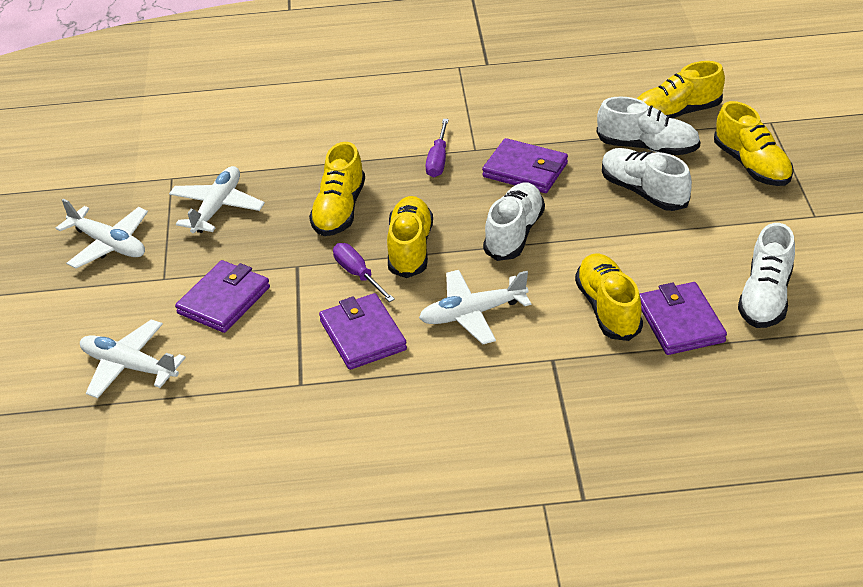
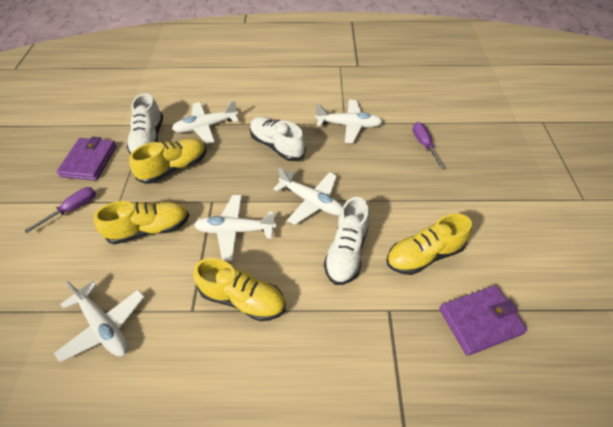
purple wallet: [175,260,270,333] [319,293,407,370] [482,138,568,193] [640,282,727,355] = 4 -> [57,136,117,181] [439,285,527,356] = 2
white plane: [56,199,148,269] [80,319,186,398] [169,166,265,233] [419,270,531,344] = 4 -> [54,281,145,362] [172,101,239,144] [194,195,276,261] [273,167,343,225] [316,100,383,143] = 5
white shoe: [483,183,545,261] [597,96,700,155] [602,148,692,211] [738,223,795,328] = 4 -> [127,93,163,154] [250,116,306,161] [324,197,369,285] = 3
yellow shoe: [309,142,365,236] [387,196,433,278] [575,254,643,341] [637,61,725,119] [714,101,794,186] = 5 -> [93,201,189,244] [129,139,206,184] [193,258,286,321] [386,213,472,275] = 4

